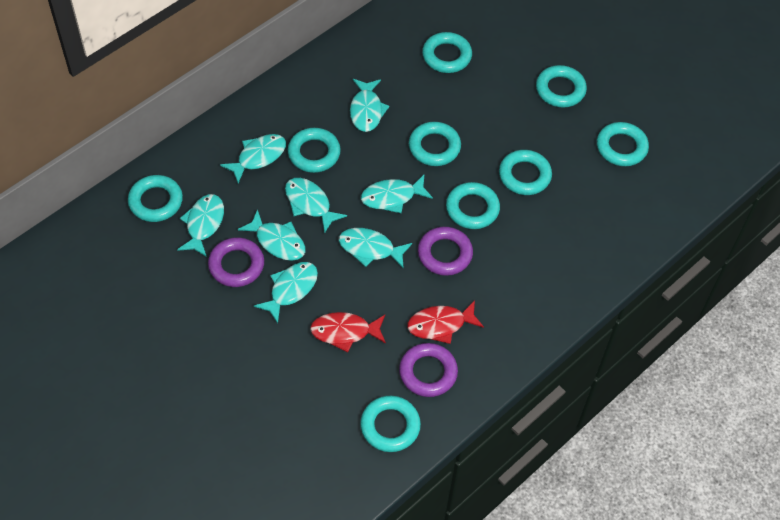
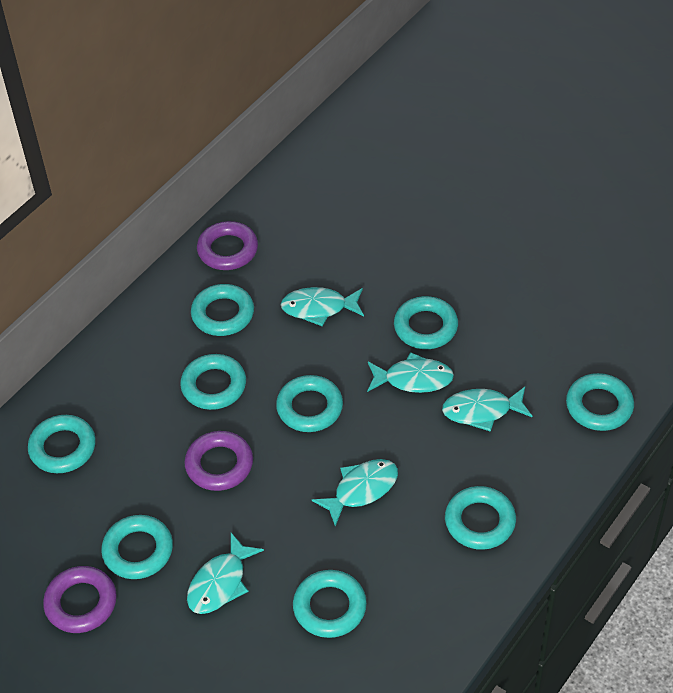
red fish: [310,312,386,352] [407,300,484,344] = 2 -> none = 0
turquoise fish: [177,194,224,257] [220,134,286,184] [238,209,305,261] [254,262,318,323] [285,178,347,233] [339,228,412,269] [350,79,390,132] [361,175,433,213] = 8 -> [187,533,264,614] [280,287,364,327] [312,459,398,527] [367,352,454,393] [442,387,532,432] = 5

